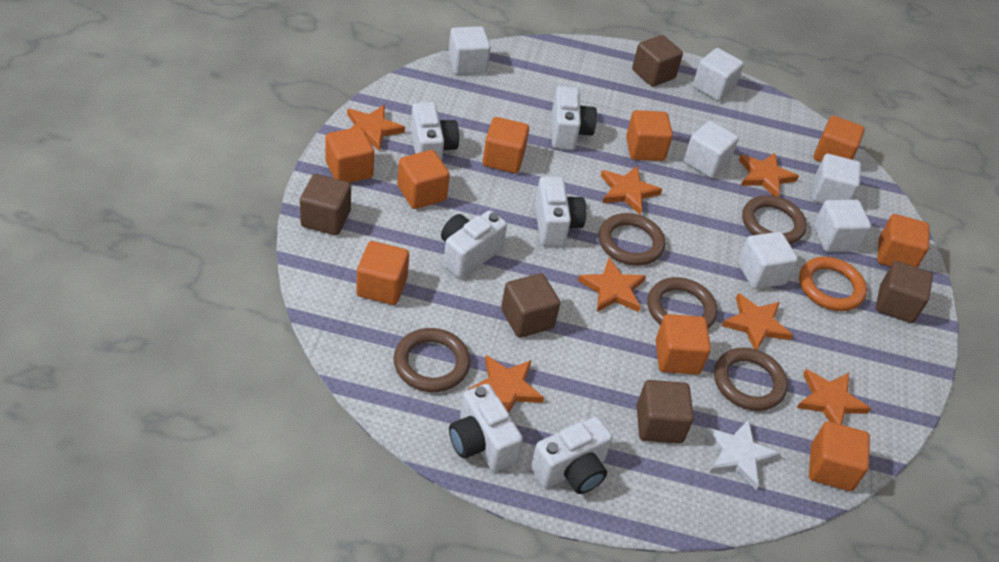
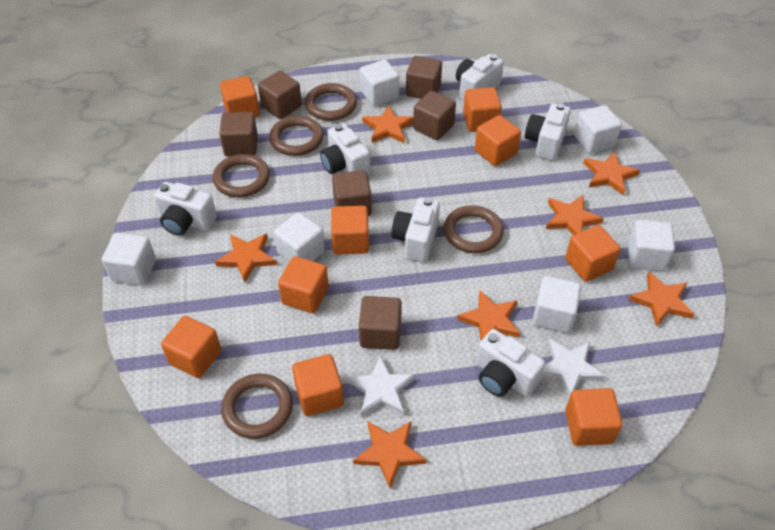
brown cube: [300,174,351,235] [501,273,560,338] [632,35,683,87] [636,380,694,444] [876,261,933,323] = 5 -> [219,112,258,157] [258,71,302,119] [332,170,372,216] [359,296,402,350] [406,56,442,99] [413,91,456,140] = 6
orange ring: [799,257,867,311] = 1 -> none = 0
white star: [704,419,781,490] = 1 -> [347,355,415,417] [542,338,606,397] = 2

